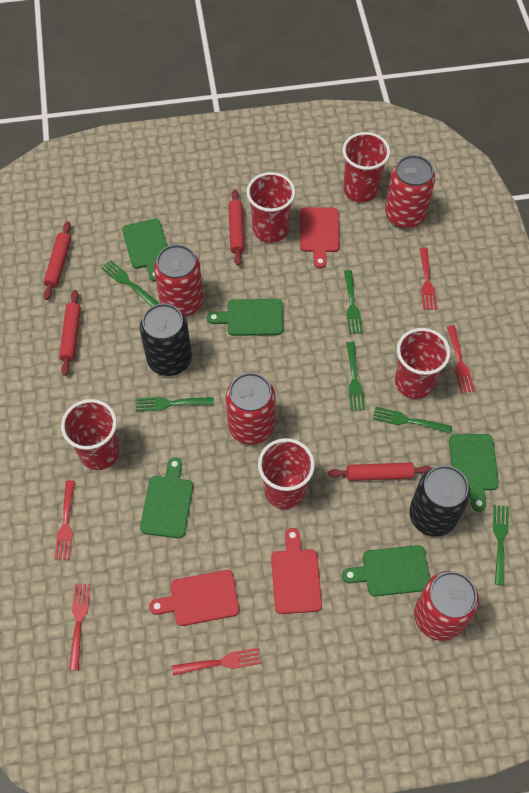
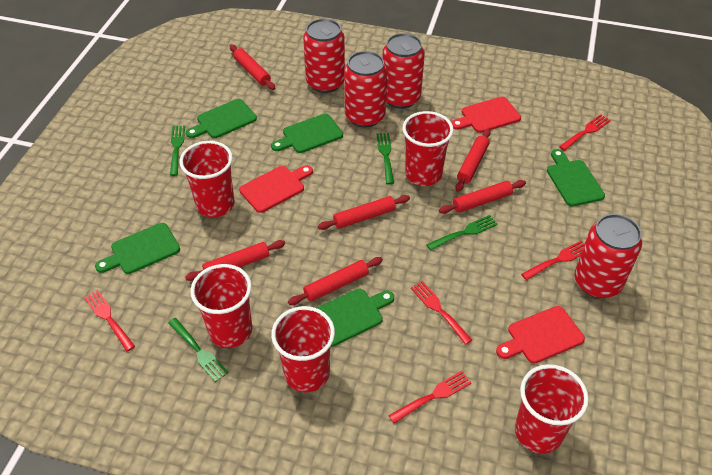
black can: [140,303,192,376] [409,465,470,537] = 2 -> none = 0
green fork: [101,260,159,306] [136,397,214,411] [344,270,363,334] [346,342,365,411] [373,407,452,434] [493,505,509,585] = 6 -> [168,318,229,382] [170,125,185,176] [376,133,394,184] [426,215,498,251] = 4
red rolling pin: [44,221,71,300] [59,290,81,376] [228,189,245,266] [328,462,432,481] = 4 -> [185,240,285,281] [230,45,275,90] [288,257,383,305] [318,195,410,230] [439,180,526,214] [455,129,491,192] = 6

